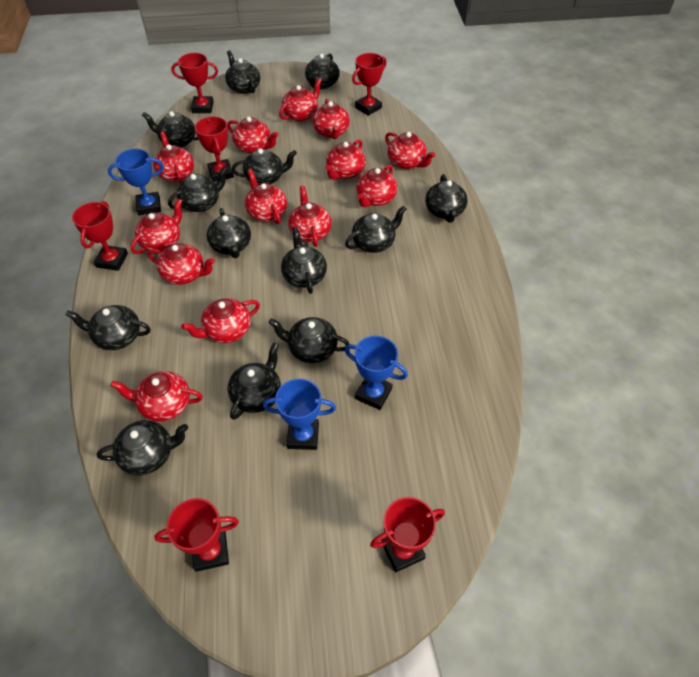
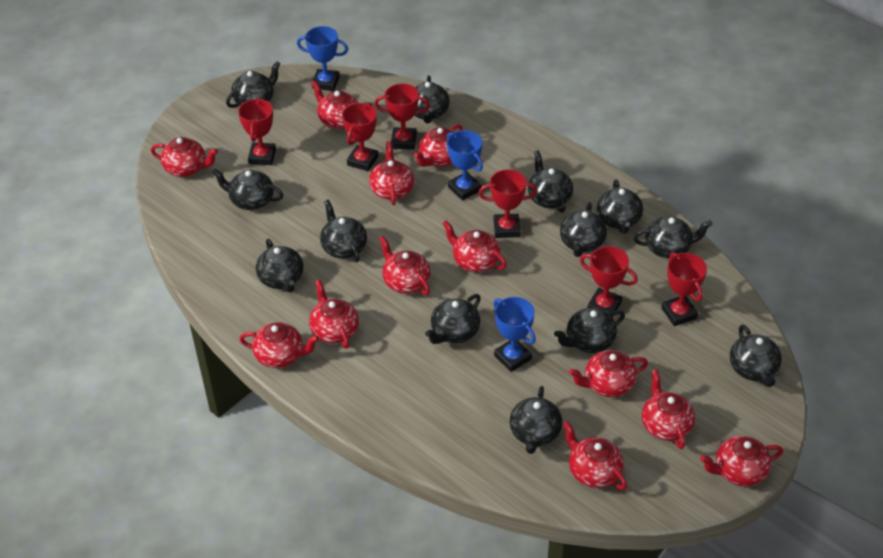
red teapot: [110,371,203,422] [131,199,183,254] [148,243,215,285] [153,132,194,183] [181,298,260,343] [227,117,279,153] [245,169,287,224] [279,78,322,121] [288,186,332,247] [312,99,350,139] [325,140,366,180] [356,165,397,207] [385,132,435,169] = 13 -> [151,137,218,177] [239,322,319,368] [309,279,359,349] [311,80,358,129] [369,141,414,205] [379,236,431,295] [414,124,463,167] [442,220,507,273] [563,421,627,490] [569,350,648,397] [642,370,695,449] [700,436,783,486] = 12

